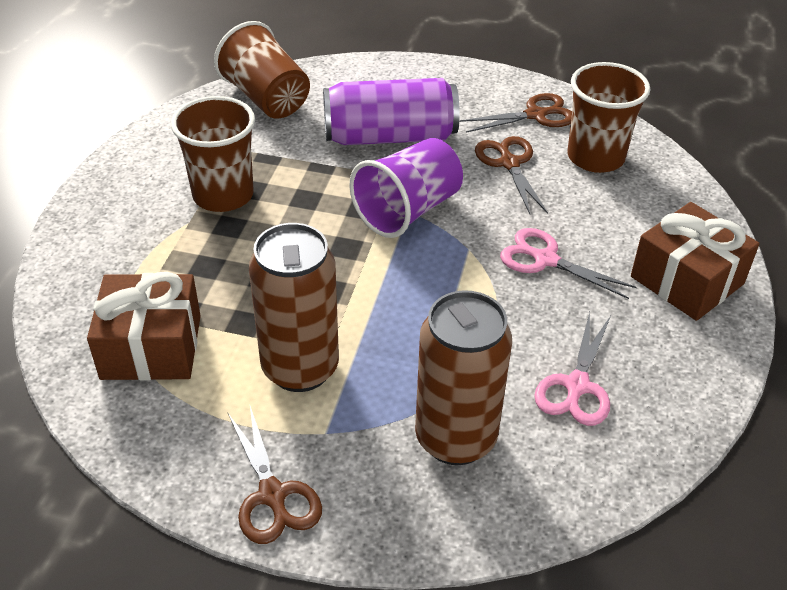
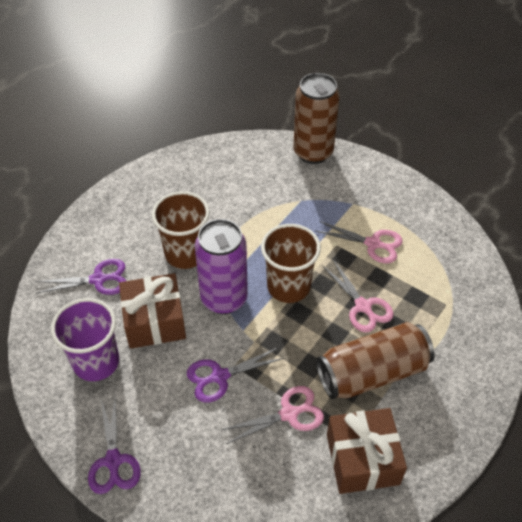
brown cup: [171,96,255,212] [214,21,310,119] [567,62,651,173] = 3 -> [152,191,210,269] [261,224,321,303] = 2
brown scissors: [228,406,322,544] [460,93,572,133] [475,136,548,214] = 3 -> none = 0
pink scissors: [500,228,637,299] [534,312,611,426] = 2 -> [221,386,324,444] [316,221,403,263] [322,259,394,333] = 3
purple scissors: none = 0 -> [35,259,126,295] [88,396,141,494] [187,347,284,402] = 3

